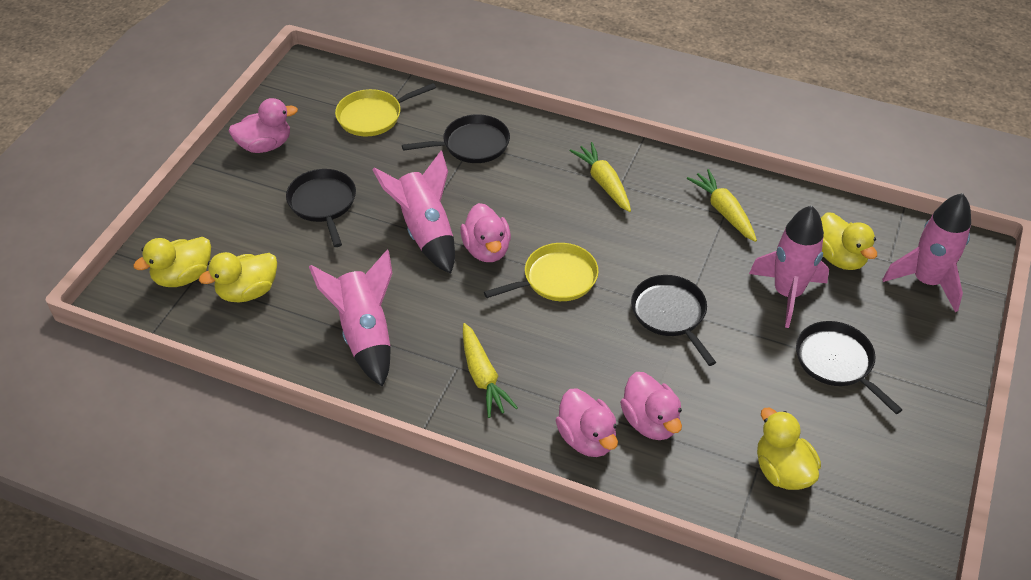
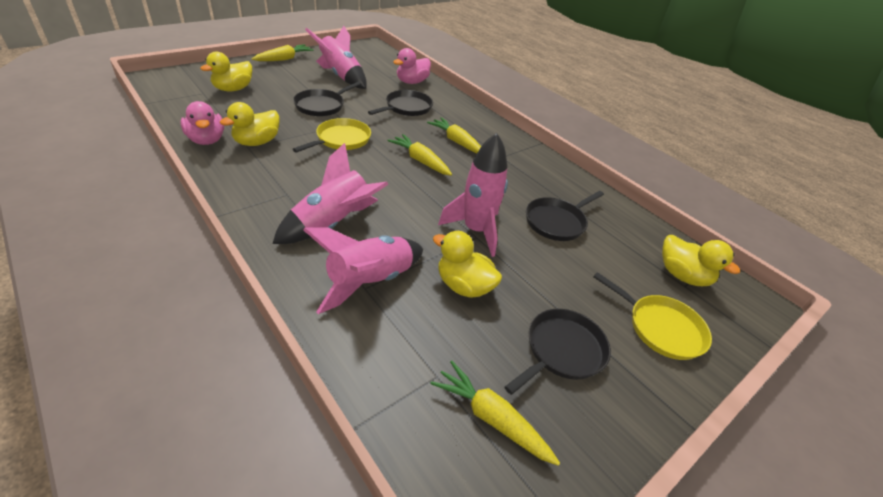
pink duck: [228,98,298,153] [460,203,511,262] [555,389,618,457] [620,372,682,440] = 4 -> [180,101,224,145] [393,48,431,84] = 2
yellow carrot: [463,323,518,418] [570,142,631,212] [687,169,757,242] = 3 -> [252,44,314,61] [387,134,452,176] [427,117,481,154] [430,361,560,466] = 4

